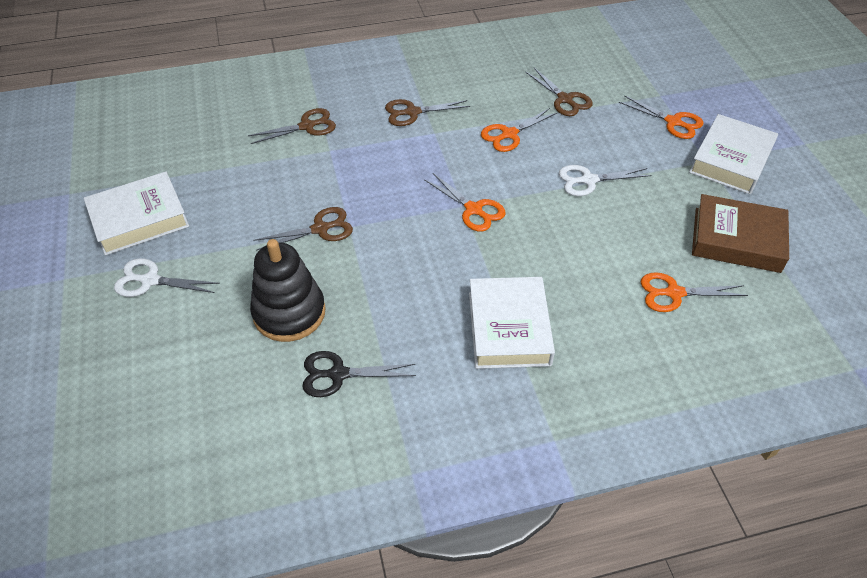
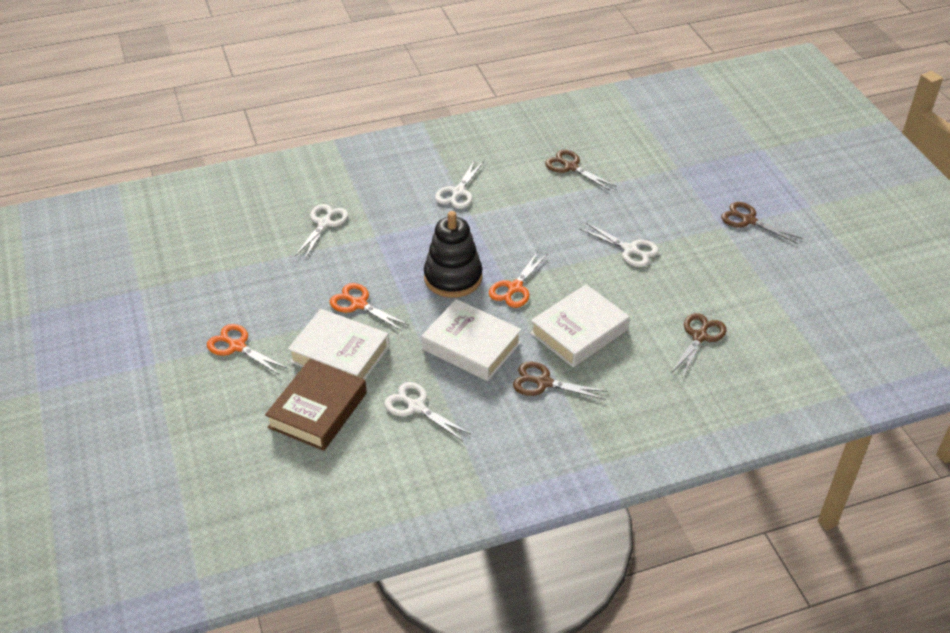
black scissors: [302,351,416,397] = 1 -> none = 0
orange scissors: [424,173,506,232] [481,108,558,152] [619,95,703,139] [640,272,748,312] = 4 -> [207,324,288,375] [330,283,410,332] [489,251,547,308] = 3
white scissors: [114,258,220,297] [559,165,652,196] = 2 -> [295,204,348,259] [384,382,471,441] [435,160,484,209] [580,222,659,267] = 4

